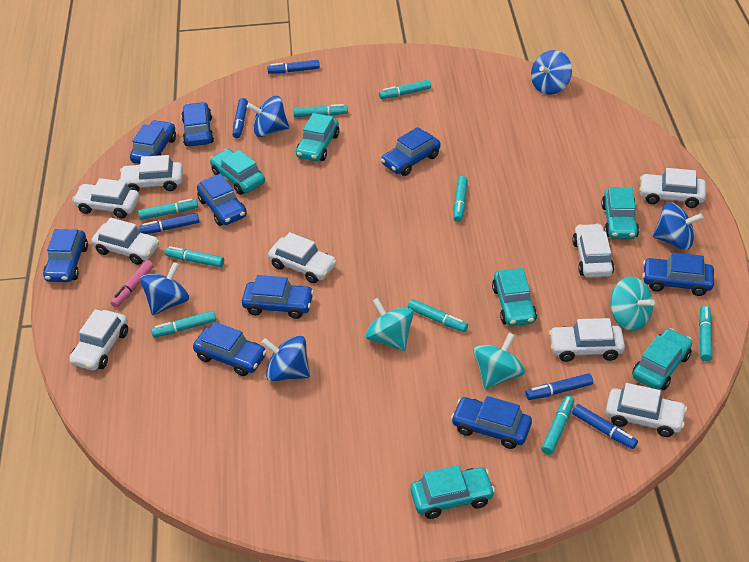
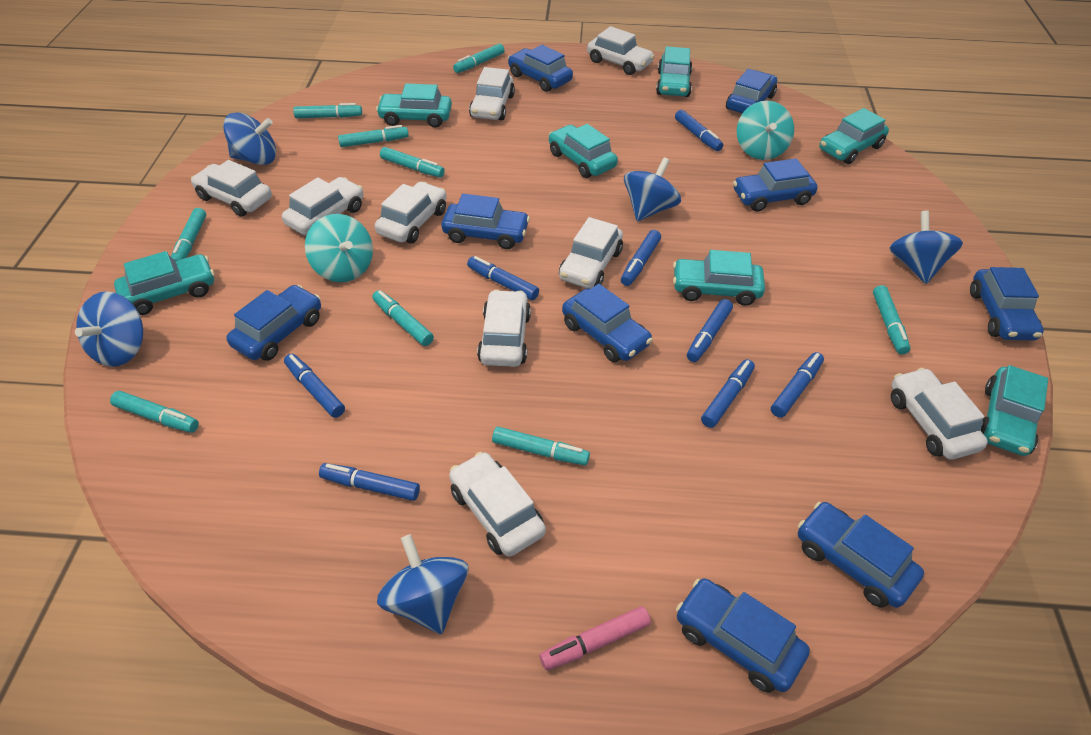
blue marker: [139,213,200,234] [232,98,248,138] [267,60,320,74] [526,373,593,400] [572,404,638,449] = 5 -> [284,354,345,418] [319,463,420,501] [467,256,539,300] [621,230,661,286] [675,110,723,151] [687,299,733,362] [701,359,755,428] [771,352,824,418] = 8
turquoise car: [210,149,265,195] [296,113,339,161] [410,465,495,519] [492,268,537,326] [601,187,639,239] [632,328,692,390] = 6 -> [114,251,215,315] [376,83,452,128] [549,124,618,178] [656,46,692,97] [673,250,765,306] [819,108,889,164] [981,365,1048,456] = 7
turquoise spinning top: [365,298,414,351] [473,333,525,389] [610,277,655,331] = 3 -> [305,214,373,282] [737,101,794,160] = 2

